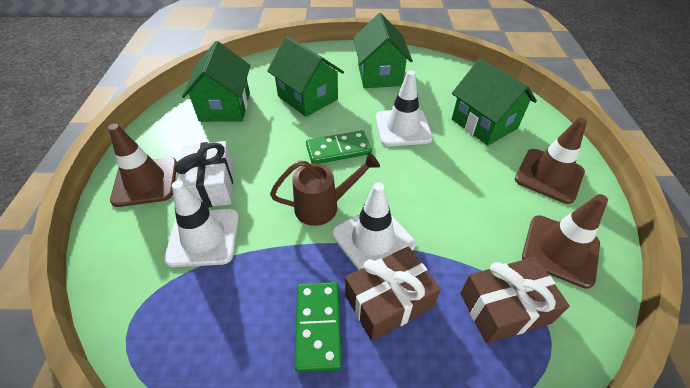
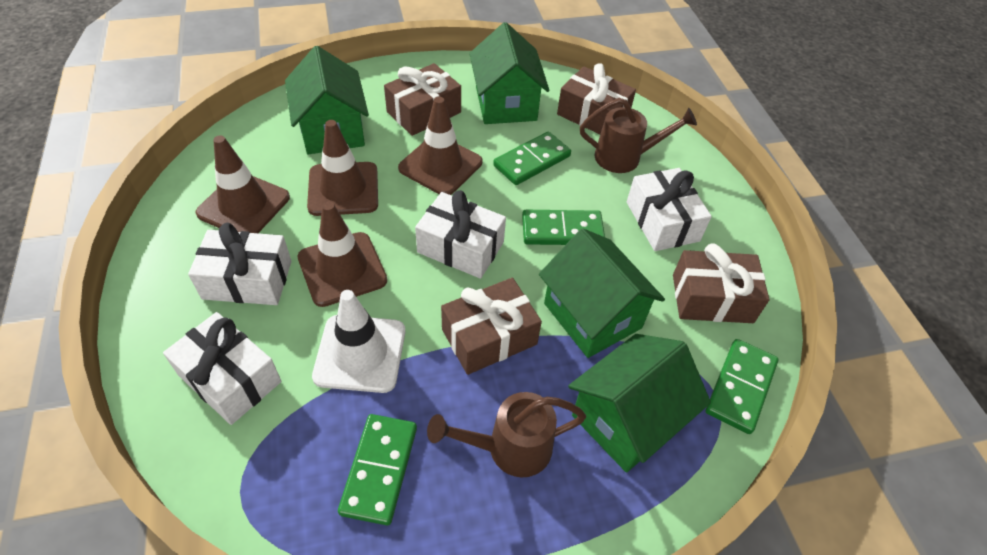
brown gift: [345,246,441,341] [460,257,570,343] = 2 -> [384,63,461,136] [441,278,542,375] [557,63,636,134] [673,243,769,323] = 4
brown traffic cone: [108,124,177,207] [515,118,587,204] [522,194,608,289] = 3 -> [195,135,290,233] [297,201,387,307] [307,120,378,216] [398,96,483,195] = 4
brown watering can: [270,152,380,226] = 1 -> [427,392,586,478] [580,98,697,173] = 2
green domino: [295,282,342,372] [306,130,372,164] = 2 -> [338,414,417,525] [493,131,571,185] [522,210,605,245] [706,339,779,434] = 4
white gift: [174,141,233,208] = 1 -> [163,312,281,425] [188,223,292,305] [415,190,506,279] [627,168,712,251] = 4
white traffic cone: [164,180,239,267] [332,182,416,270] [375,70,433,146] = 3 -> [312,290,405,393] = 1

